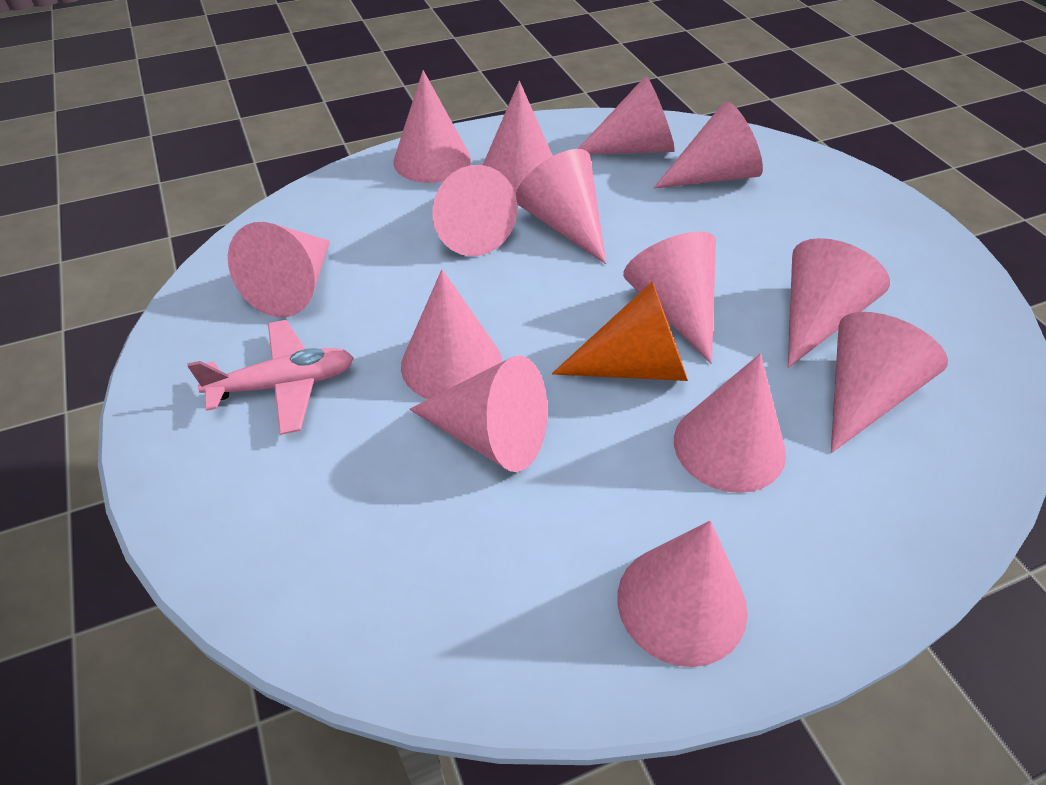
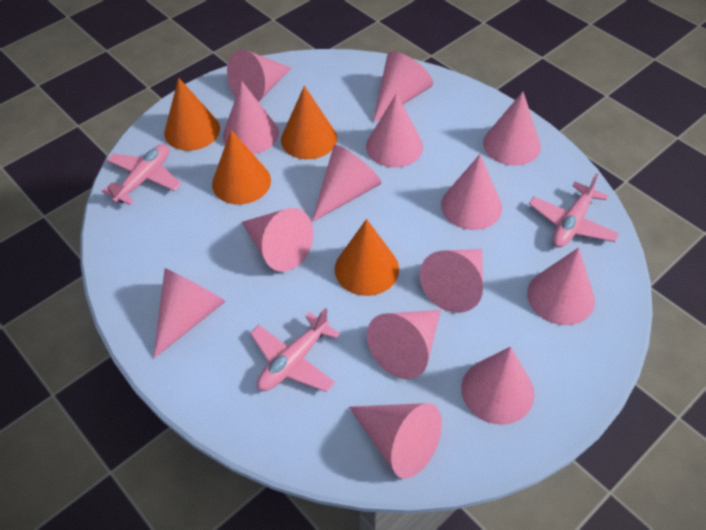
orange cone: [552,282,688,381] = 1 -> [164,78,220,151] [212,130,271,205] [281,86,337,159] [335,219,399,296] = 4
pink plane: [187,320,354,435] = 1 -> [102,144,181,205] [250,308,340,392] [529,173,620,247] = 3

